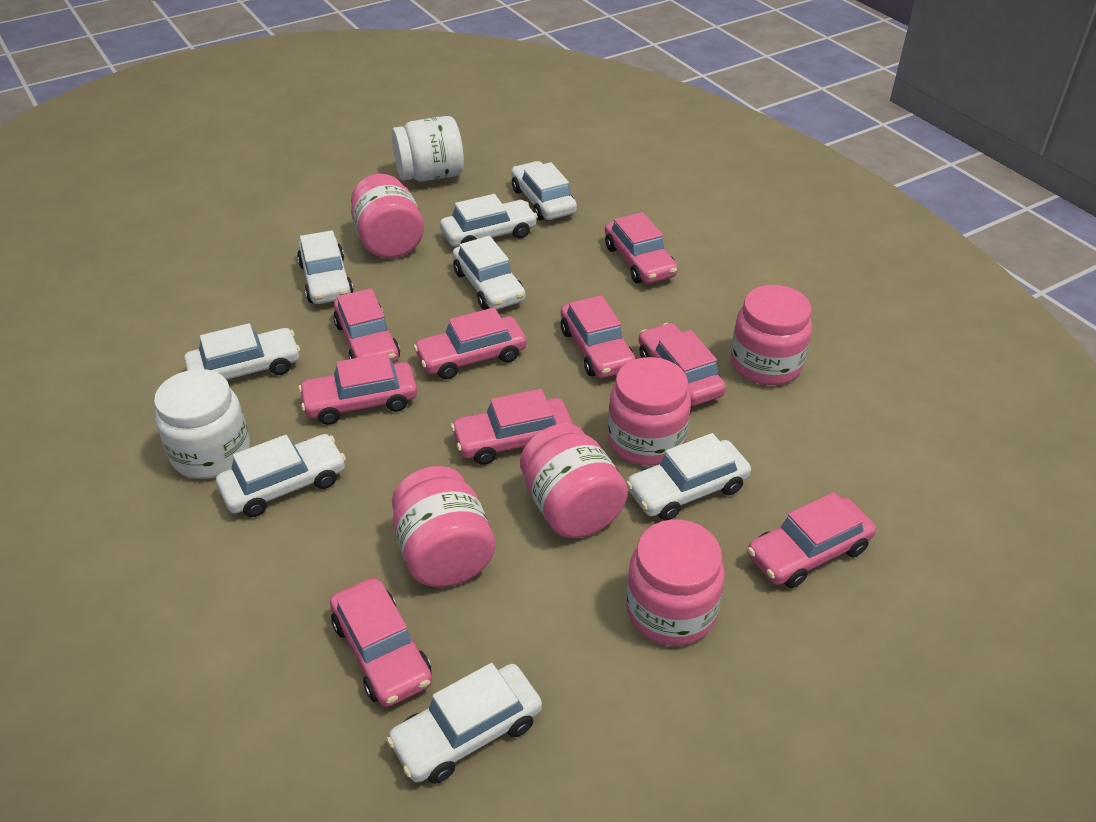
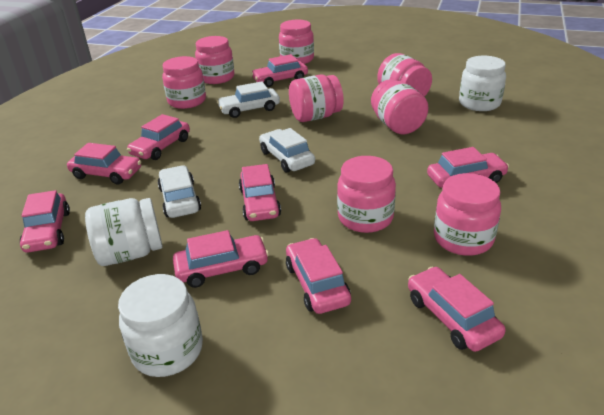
pink jar: [351,174,424,258] [392,466,495,587] [520,423,628,538] [608,357,691,466] [626,519,725,646] [731,285,812,385] = 6 -> [162,56,206,109] [195,36,234,84] [279,20,314,64] [289,74,344,122] [337,156,396,233] [371,79,429,134] [377,53,432,97] [434,173,501,256] = 8
white car: [184,323,300,380] [216,434,346,517] [297,230,354,304] [386,663,542,784] [440,194,538,247] [453,236,525,310] [511,161,577,220] [626,433,751,520] = 8 -> [157,165,201,218] [217,81,280,118] [259,128,315,173] = 3
white jar: [154,369,250,479] [392,116,464,182] = 2 -> [85,198,163,266] [118,274,203,377] [459,56,506,111] = 3

